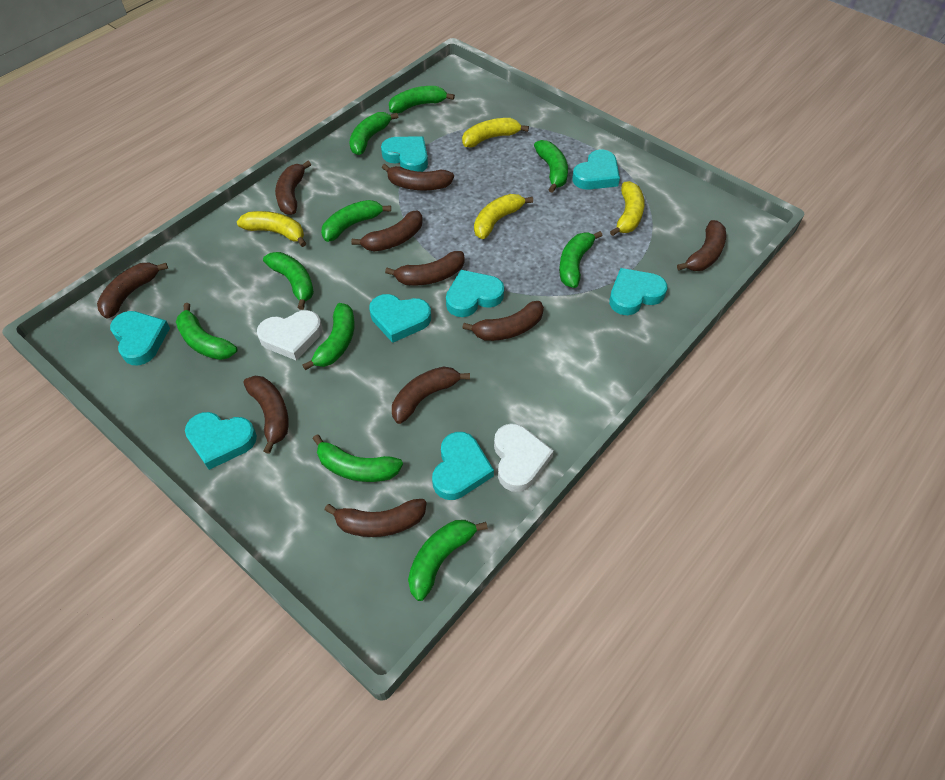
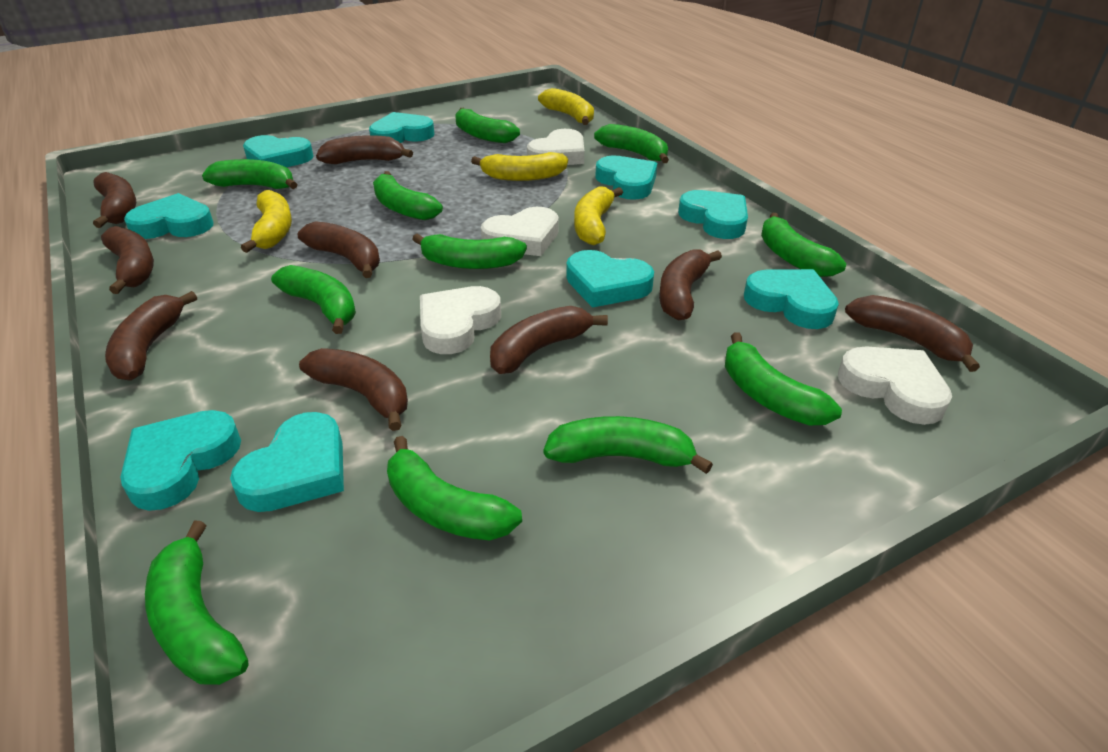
brown banana: [97,262,168,319] [244,376,289,454] [275,161,311,215] [325,499,427,537] [351,211,423,251] [382,164,454,191] [385,251,465,286] [392,367,470,424] [462,301,544,341] [677,220,726,271] = 10 -> [93,172,136,228] [101,226,154,294] [105,291,197,381] [298,221,380,278] [299,348,408,431] [316,135,413,164] [490,306,608,374] [659,249,722,321] [845,295,980,372] = 9
green banana: [176,303,237,360] [263,252,314,310] [302,303,355,370] [313,434,403,482] [321,200,391,242] [349,112,398,155] [389,86,455,113] [408,520,488,601] [534,140,568,193] [559,231,602,288] = 10 -> [145,520,248,685] [202,159,298,189] [271,265,356,334] [373,171,443,220] [387,436,522,540] [412,233,527,269] [455,108,520,143] [544,416,713,474] [594,124,669,163] [725,332,842,426] [761,213,847,277] = 11
turquoise heart: [110,311,170,365] [185,412,257,470] [369,294,431,343] [381,136,428,172] [432,432,494,500] [446,270,504,317] [572,149,620,190] [609,268,667,315] = 8 -> [120,410,241,511] [124,193,213,239] [230,412,344,512] [243,135,313,167] [369,112,435,143] [566,250,654,308] [595,155,657,200] [678,190,748,239] [744,269,839,329] = 9
white heart: [257,310,322,361] [494,423,554,492] = 2 -> [420,286,501,354] [481,207,559,256] [527,129,584,165] [838,346,952,425] = 4

